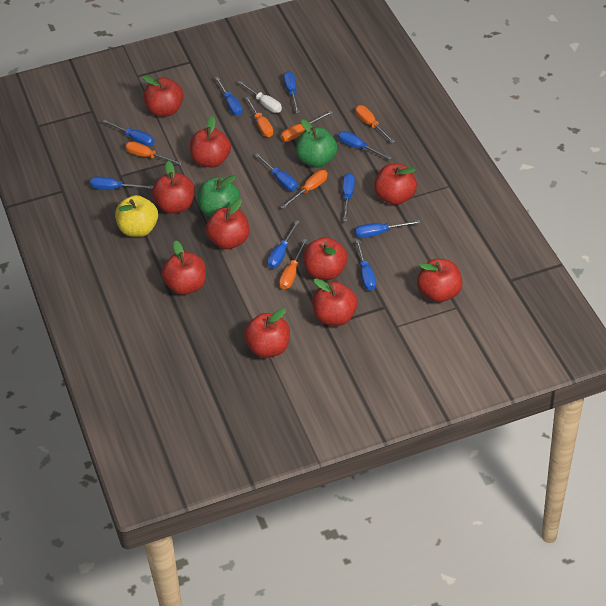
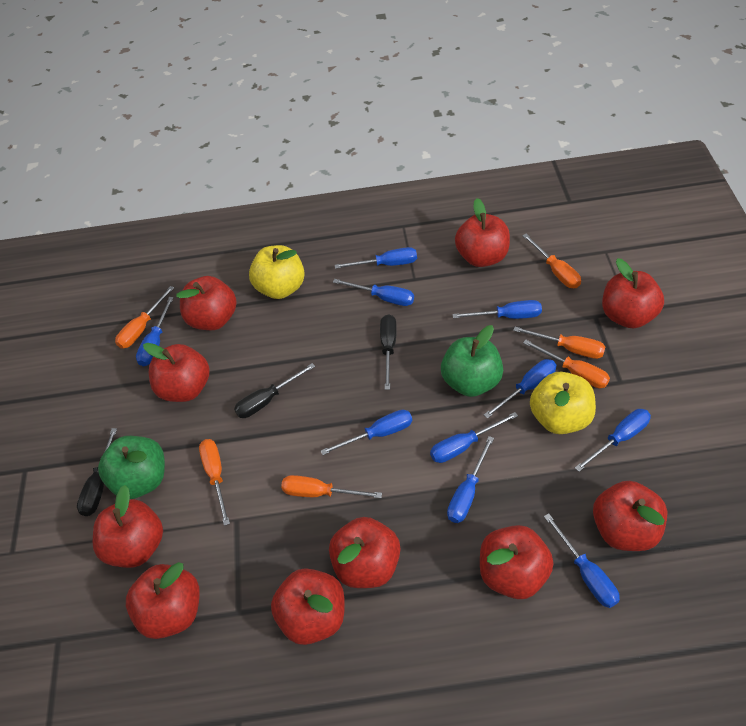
black screwdriver: none = 0 -> [77,428,117,516] [234,363,315,418] [380,314,397,390] = 3
white screwdriver: [237,81,282,113] = 1 -> none = 0
yellow apple: [115,195,158,237] = 1 -> [249,245,305,299] [530,372,596,434] = 2

